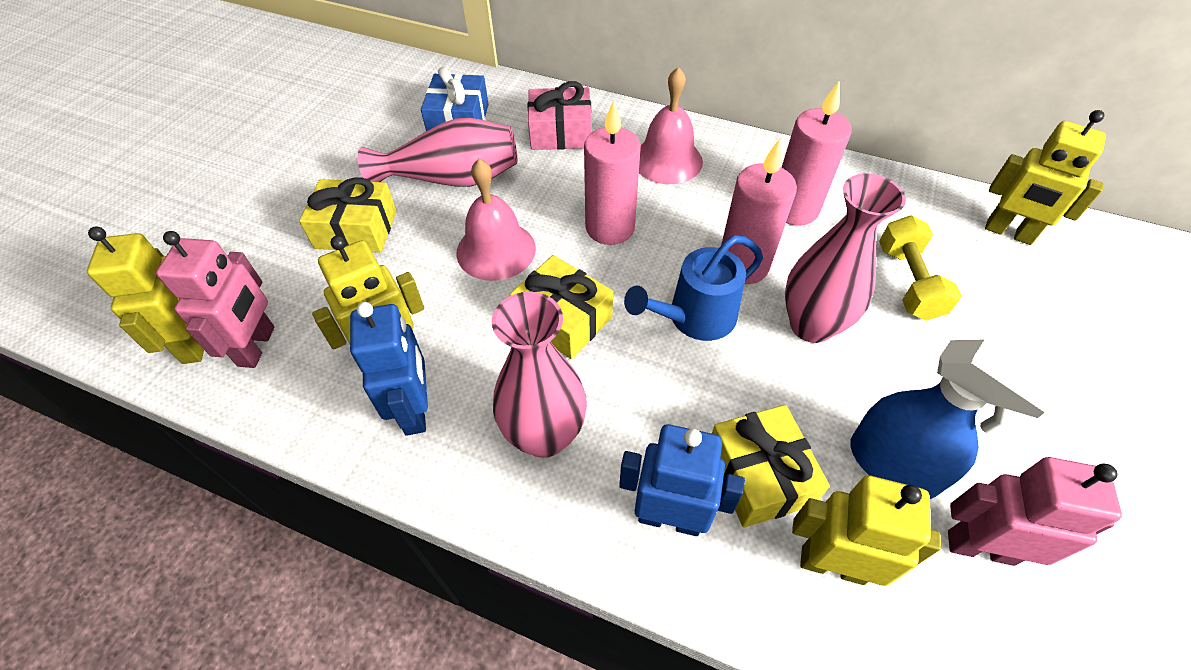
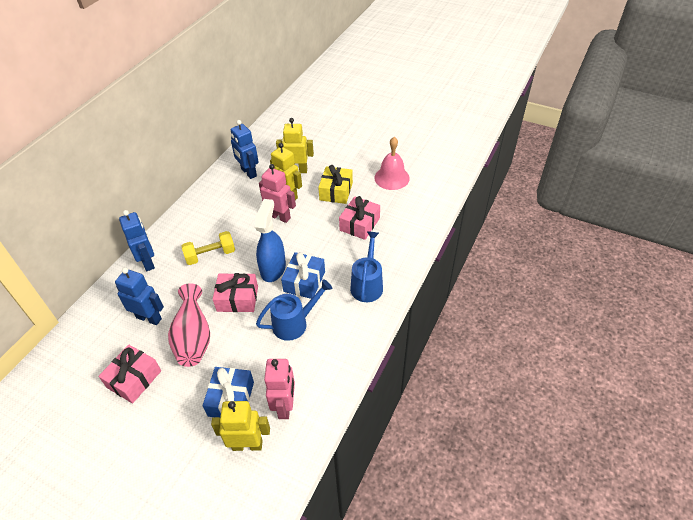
blue gift: [421,67,489,131] = 1 -> [203,367,254,417] [281,252,325,299] = 2
blue robot: [350,302,428,436] [619,424,745,536] = 2 -> [115,268,164,325] [119,210,155,271] [231,120,259,179] = 3
blue watering can: [624,235,763,341] = 1 -> [256,279,333,341] [350,231,383,302] = 2
pink bell: [456,159,536,281] [639,67,703,184] = 2 -> [374,137,410,190] = 1
pink candle: [584,100,641,245] [721,139,797,284] [781,80,852,225] = 3 -> none = 0
pink gift: [527,81,592,150] = 1 -> [98,345,161,404] [213,273,258,312] [339,196,380,240] = 3
pink vase: [358,118,517,187] [492,292,587,458] [785,174,906,343] = 3 -> [168,283,210,367] = 1
yellow gift: [299,177,397,253] [509,255,613,359] [712,405,830,528] = 3 -> [318,165,353,204] = 1
yellow robot: [87,227,204,364] [312,236,424,349] [792,476,941,586] [985,110,1106,245] = 4 -> [211,401,270,451] [270,143,302,200] [276,118,314,173] = 3

